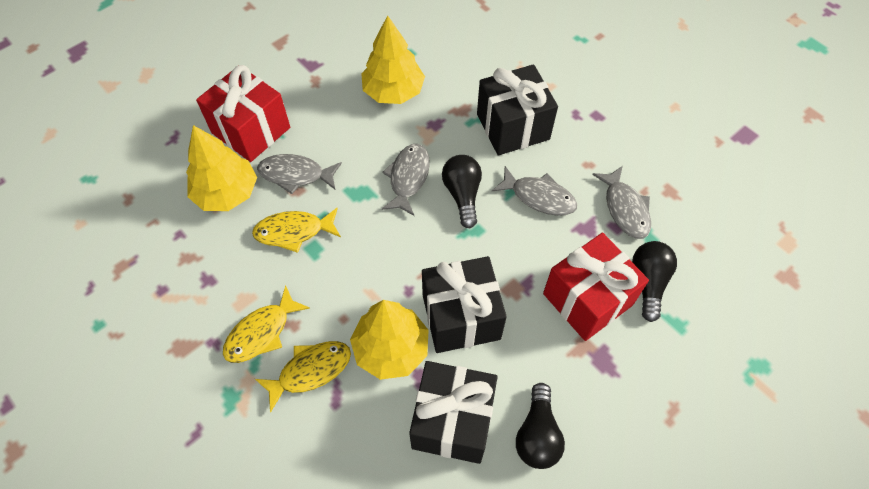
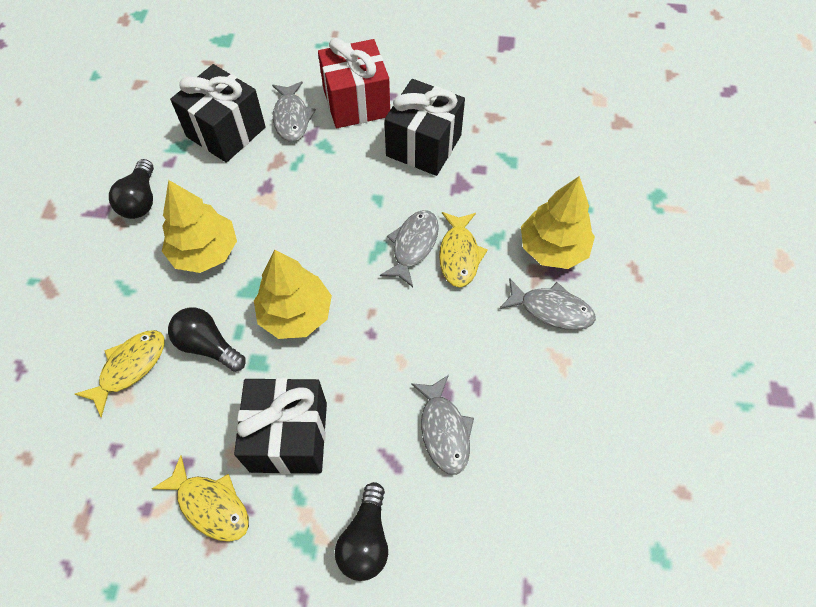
red gift: [196,65,290,162] [543,233,649,341] = 2 -> [318,38,390,128] = 1

